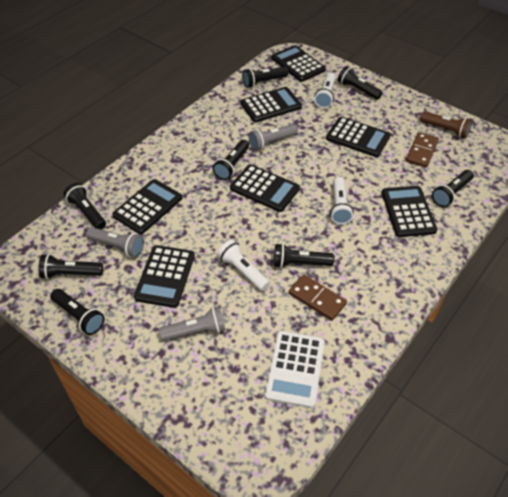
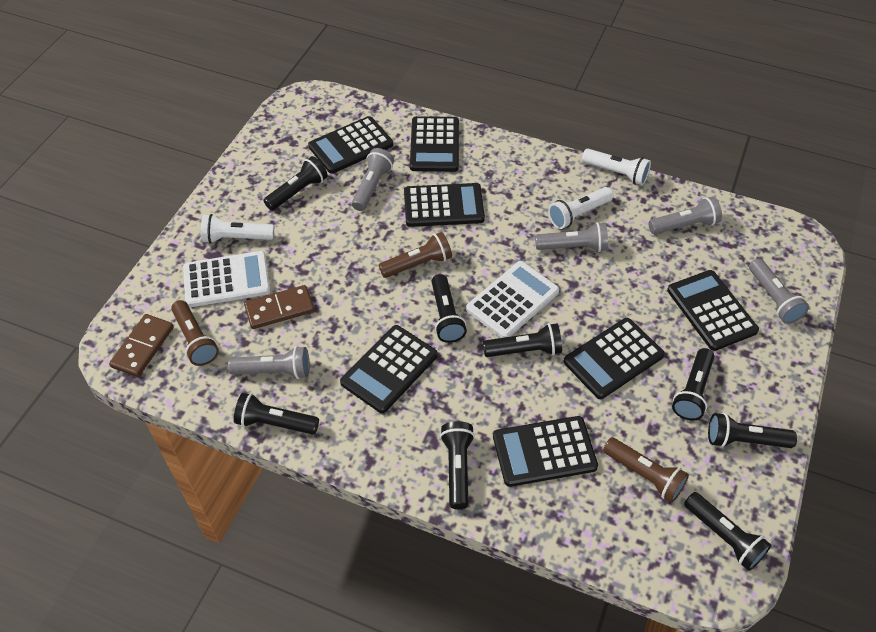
brown flashlight: [420,111,472,138] = 1 -> [171,300,219,366] [379,232,452,278] [603,437,689,503] = 3
grey flashlight: [86,227,144,257] [159,306,226,341] [249,124,298,151] = 3 -> [228,346,310,379] [352,148,394,211] [535,222,608,252] [648,197,722,234] [749,259,809,324] = 5
white calculator: [265,331,325,408] = 1 -> [183,251,271,307] [466,261,559,338] = 2

